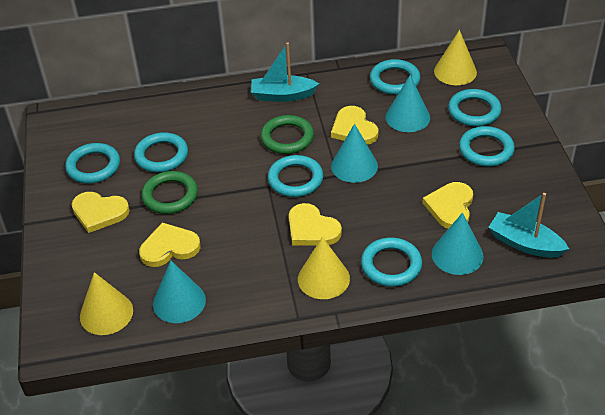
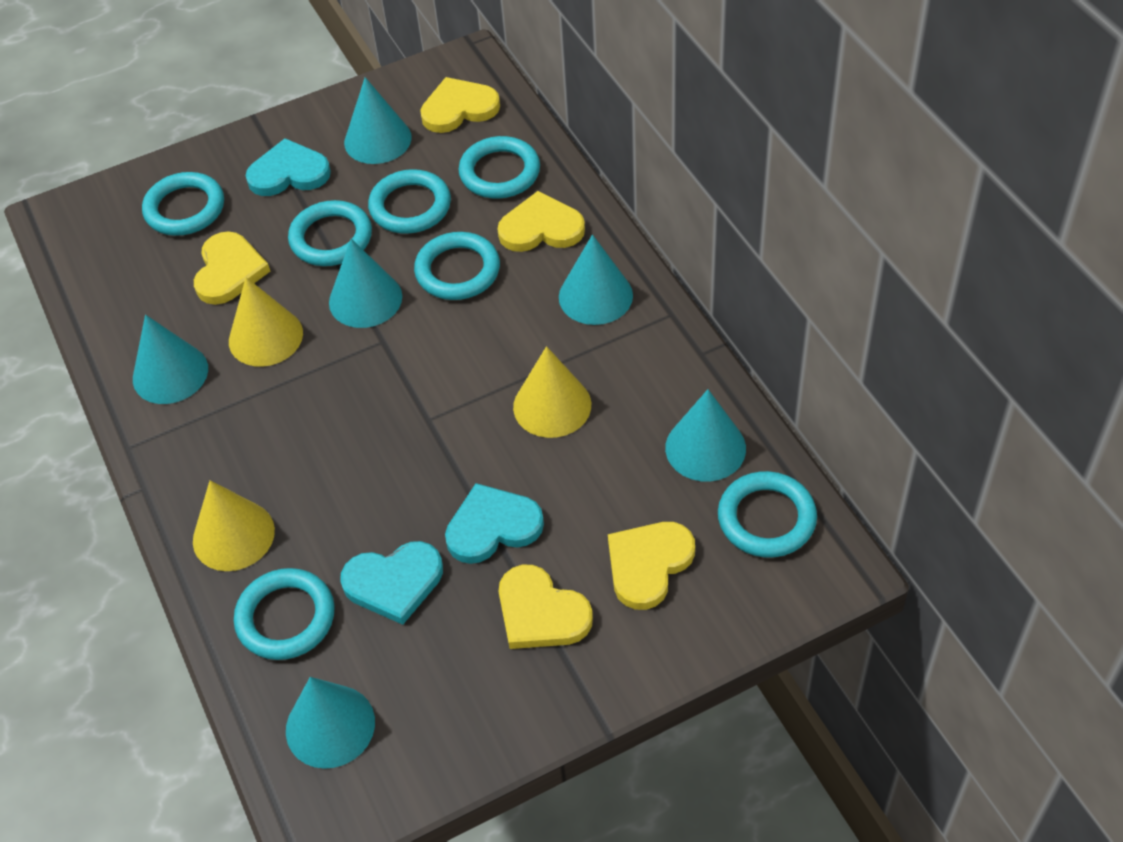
green ring: [141,171,198,214] [261,115,314,154] = 2 -> none = 0
turquoise boat: [251,43,319,102] [488,193,569,258] = 2 -> none = 0
turquoise cone: [153,260,206,323] [331,124,378,183] [386,75,430,132] [432,212,484,275] = 4 -> [133,315,208,404] [286,677,375,769] [329,239,402,328] [344,77,412,164] [559,234,633,325] [665,389,746,482] = 6
turquoise heart: none = 0 -> [246,138,331,196] [340,541,443,625] [445,483,544,564] = 3

